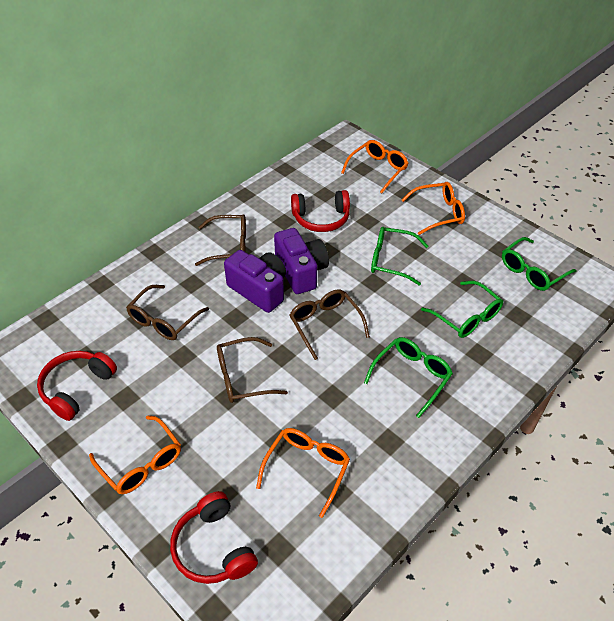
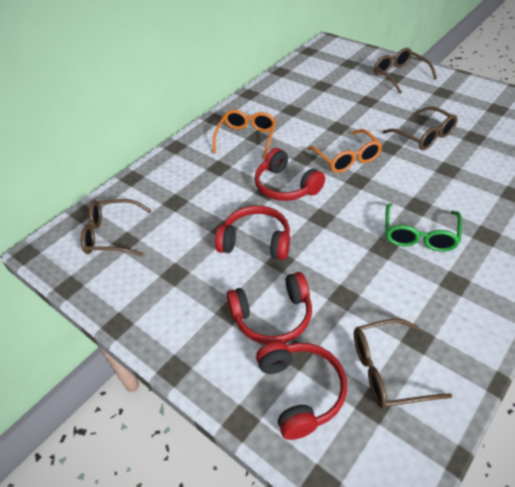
green glasses: [364,337,453,418] [371,227,428,286] [421,281,503,338] [502,237,577,291] = 4 -> [385,203,462,252] = 1
orange glasses: [89,415,181,494] [256,428,350,518] [341,140,409,193] [402,182,465,235] = 4 -> [213,110,276,159] [307,129,382,173] = 2
purple camera: [224,250,286,313] [274,228,329,294] = 2 -> none = 0
red headphones: [37,351,117,421] [170,491,258,584] [291,190,350,232] = 3 -> [215,206,290,260] [226,272,312,344] [255,148,325,201] [256,341,347,440] = 4

